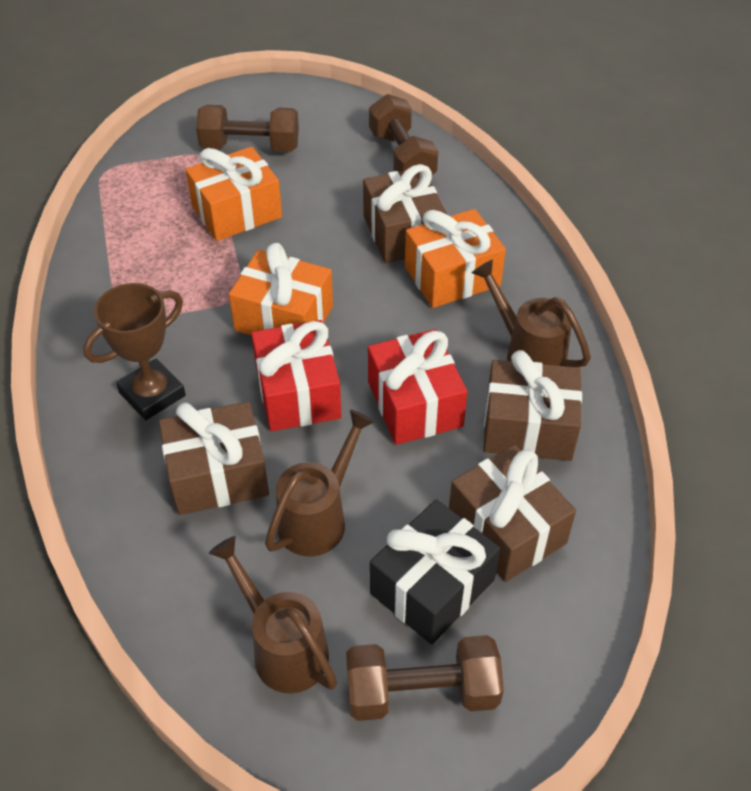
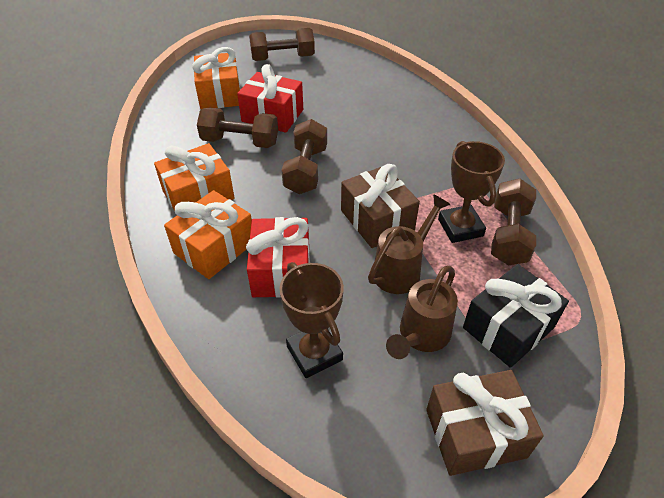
brown dumbbell: [196,105,299,152] [346,635,504,721] [369,94,438,175] = 3 -> [197,107,278,148] [249,28,315,61] [281,119,327,194] [491,178,536,265] = 4
brown gift: [159,402,269,515] [363,164,447,263] [449,445,576,582] [483,350,582,461] = 4 -> [341,164,420,248] [426,370,544,476] = 2
brown trophy: [83,283,186,420] = 1 -> [280,262,344,378] [438,141,505,243] = 2
brown watering can: [209,536,337,693] [265,409,375,556] [472,259,591,367] = 3 -> [368,194,451,294] [386,266,458,359] = 2

